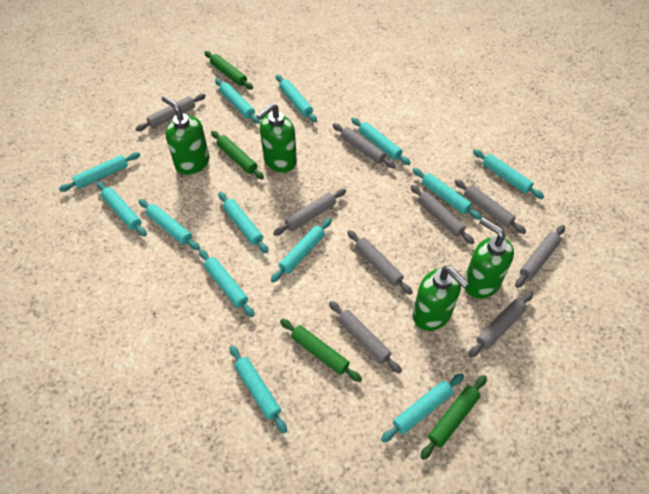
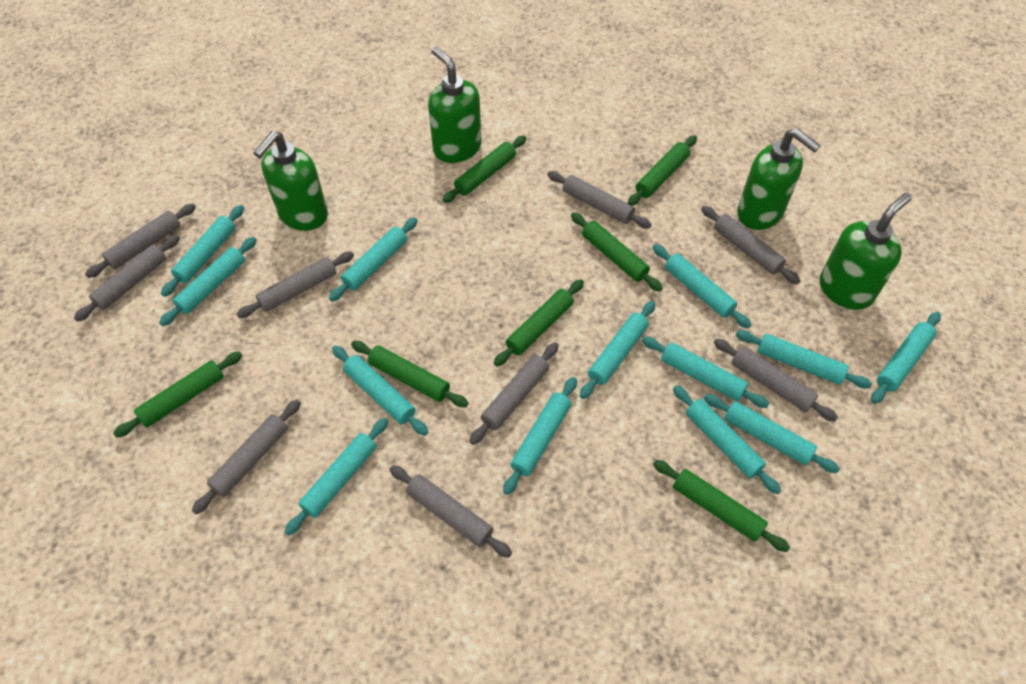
green rolling pin: [204,51,253,90] [211,131,264,179] [280,319,362,382] [420,375,487,460] = 4 -> [113,352,242,438] [351,341,468,407] [442,136,526,203] [494,279,584,367] [571,212,663,292] [628,135,697,206] [653,460,790,552] = 7

